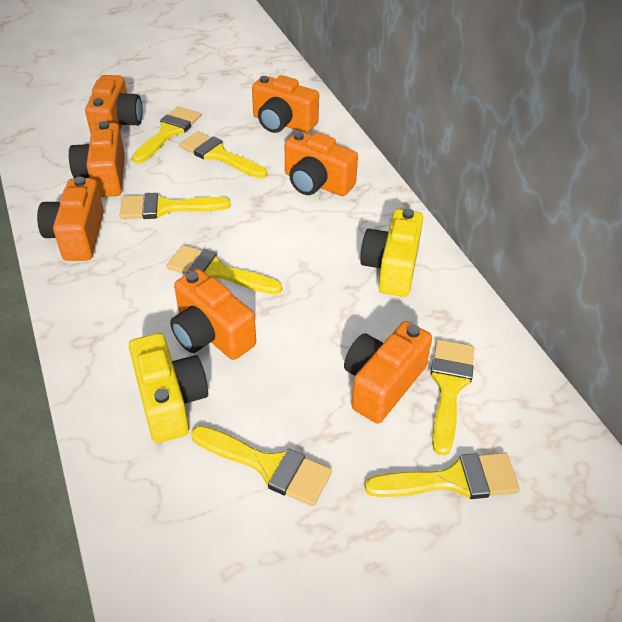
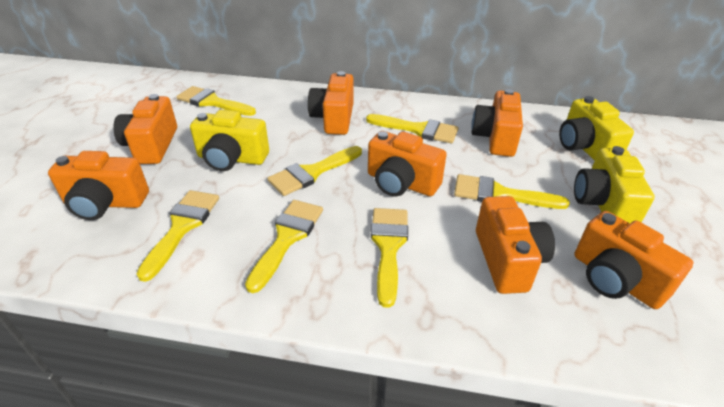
yellow camera: [129,333,208,443] [360,209,423,297] = 2 -> [190,110,269,171] [559,96,634,161] [574,146,655,223] = 3

